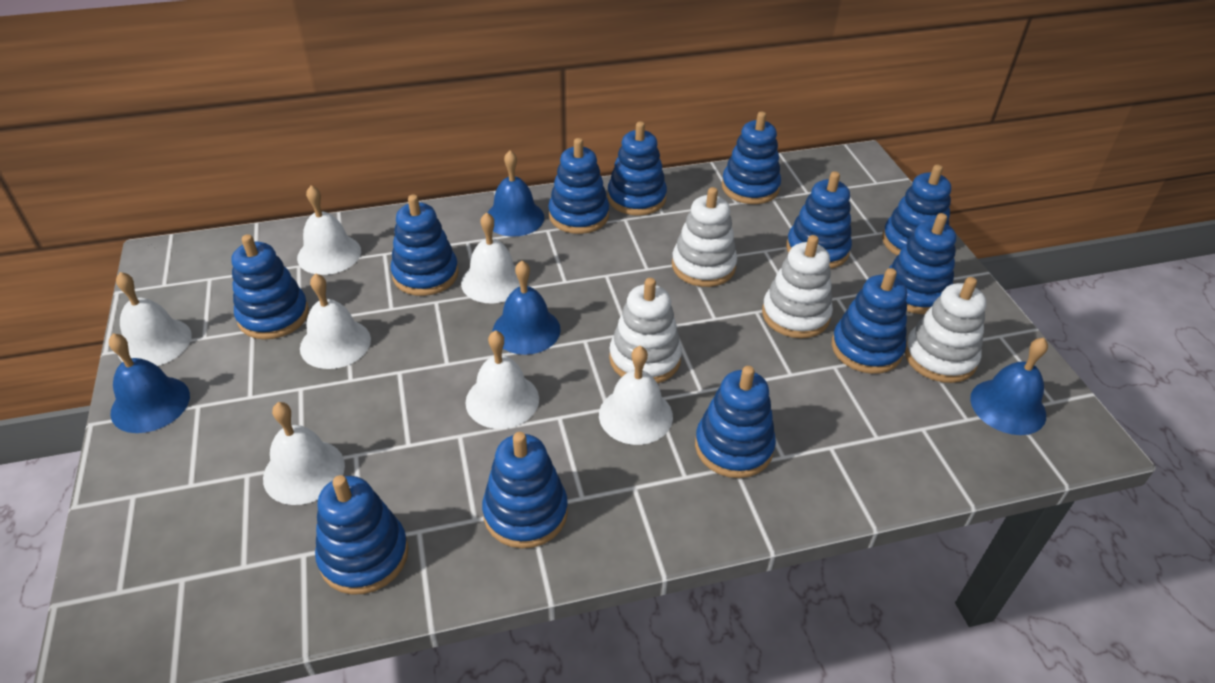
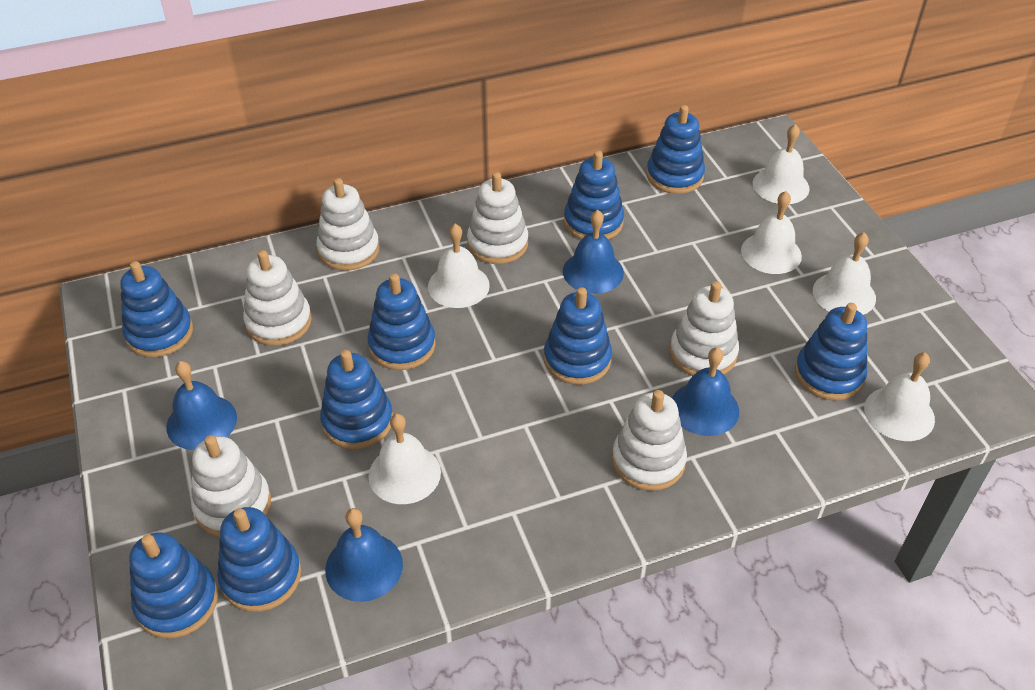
blue stacking toy: [231,234,309,340] [315,475,409,595] [391,195,459,296] [482,432,568,548] [548,138,609,234] [607,121,667,216] [695,366,776,478] [722,111,781,204] [786,171,852,269] [832,268,907,374] [882,165,951,256] [889,213,956,314] = 12 -> [120,261,193,357] [129,533,218,639] [217,507,301,612] [320,350,393,449] [368,273,436,370] [544,287,612,385] [564,151,624,240] [646,105,705,194] [795,303,867,401] = 9
white bell: [116,272,192,366] [263,402,345,505] [297,185,361,275] [300,273,371,369] [461,212,520,303] [466,330,539,429] [599,346,673,445] = 7 -> [368,414,441,504] [428,224,490,308] [741,191,802,274] [753,124,810,204] [813,232,876,315] [864,352,935,441] = 6
white stacking toy: [609,278,682,383] [672,187,737,287] [762,235,833,338] [905,277,986,383] = 4 -> [191,435,271,537] [243,250,312,346] [316,178,380,271] [467,172,528,264] [612,390,687,491] [670,281,739,376] = 6

